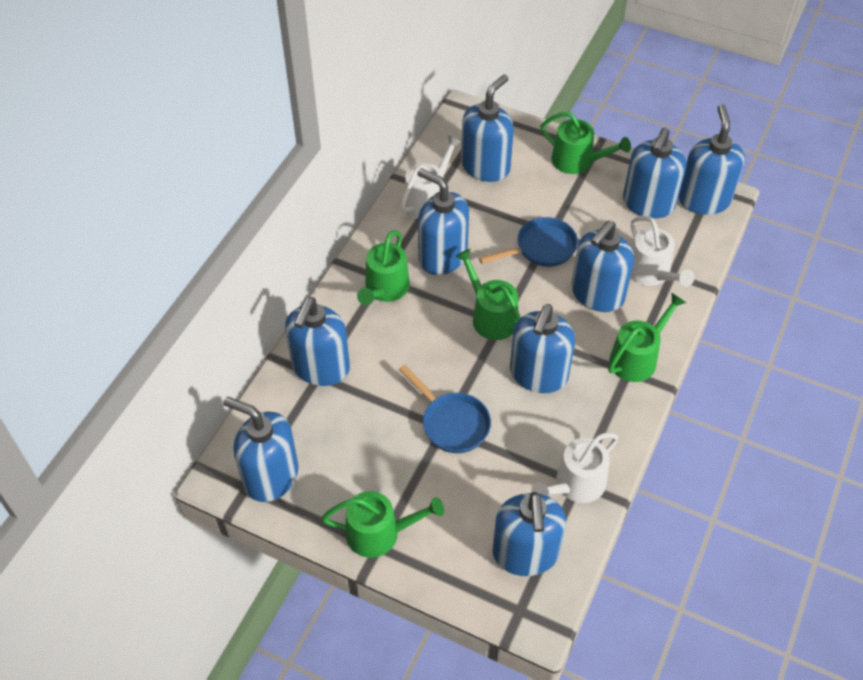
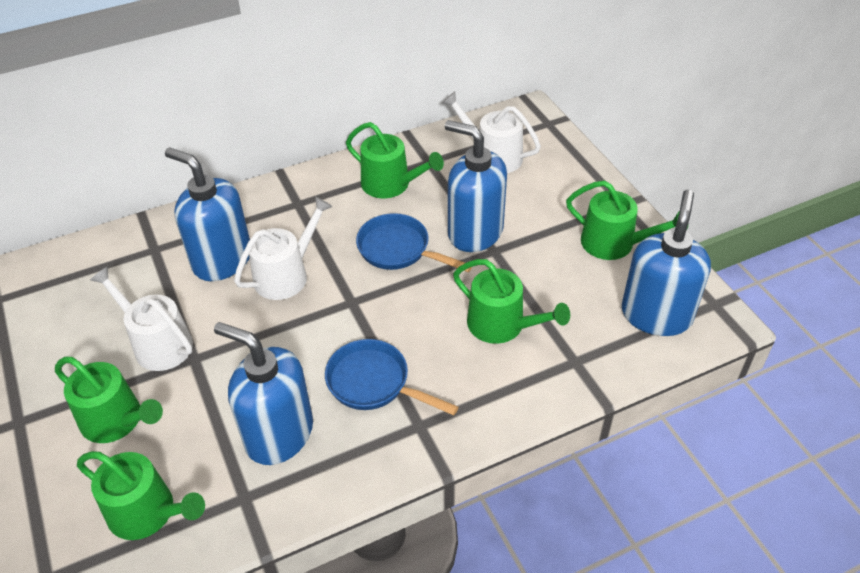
blue soap dispenser: [223,397,299,502] [285,297,350,386] [417,168,469,275] [461,75,514,182] [493,492,566,576] [510,304,575,393] [571,220,634,312] [623,128,686,218] [679,104,745,215] = 9 -> [165,147,250,281] [214,322,313,465] [445,120,507,252] [622,189,711,336] = 4

